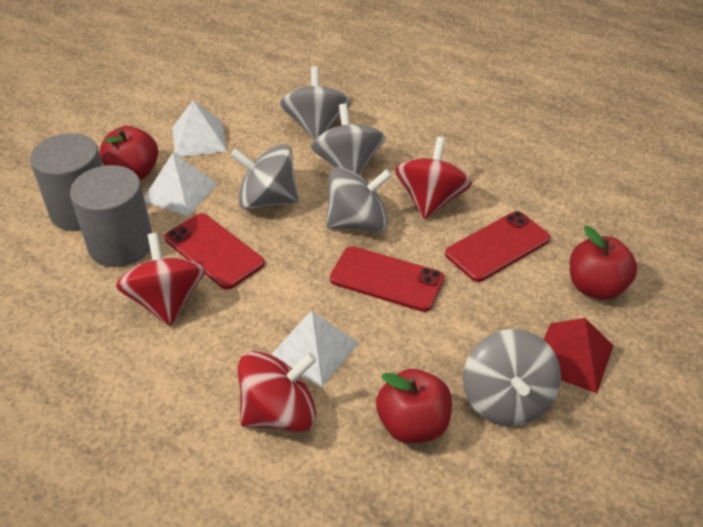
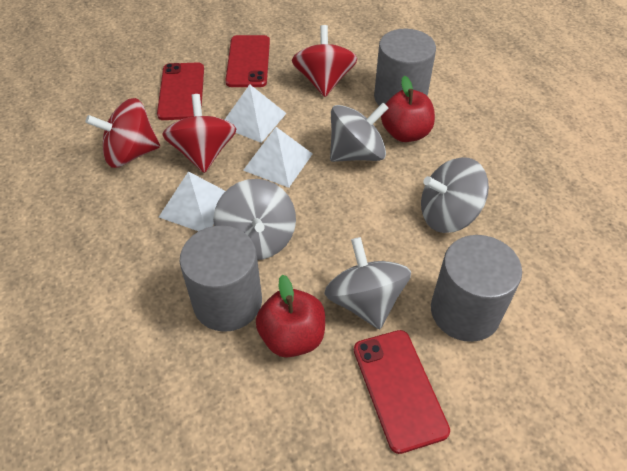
grey cylinder: [30,133,103,231] [70,165,152,267] = 2 -> [180,226,262,332] [374,29,436,106] [431,235,522,342] = 3
grey spinning top: [230,144,299,209] [280,66,351,140] [311,104,385,175] [326,167,392,232] [463,329,561,426] = 5 -> [213,179,296,260] [324,237,411,329] [330,103,389,162] [421,157,489,233] = 4
red apple: [100,126,158,180] [376,369,452,444] [570,226,637,300] = 3 -> [256,275,325,357] [381,76,435,142] = 2
red pyramid: [544,318,614,393] = 1 -> none = 0

